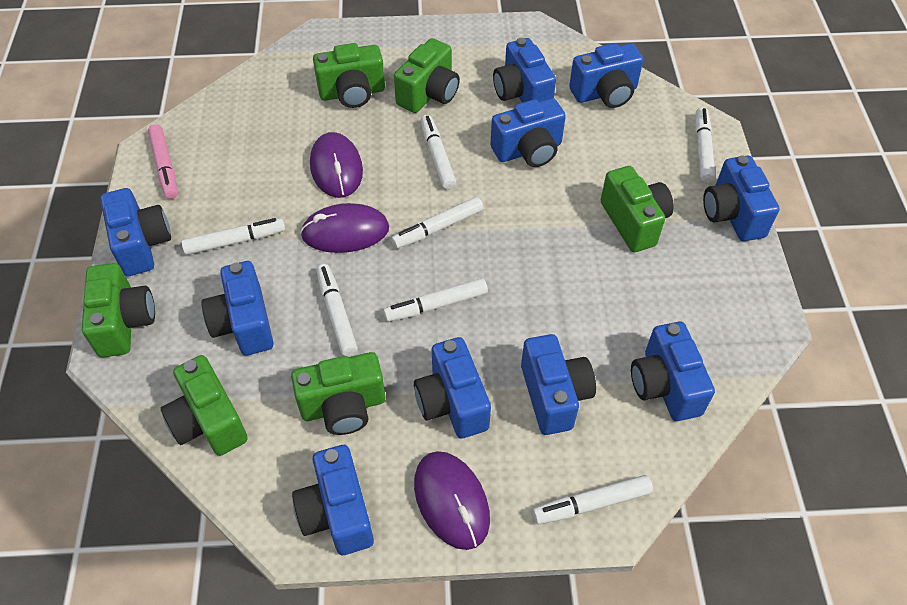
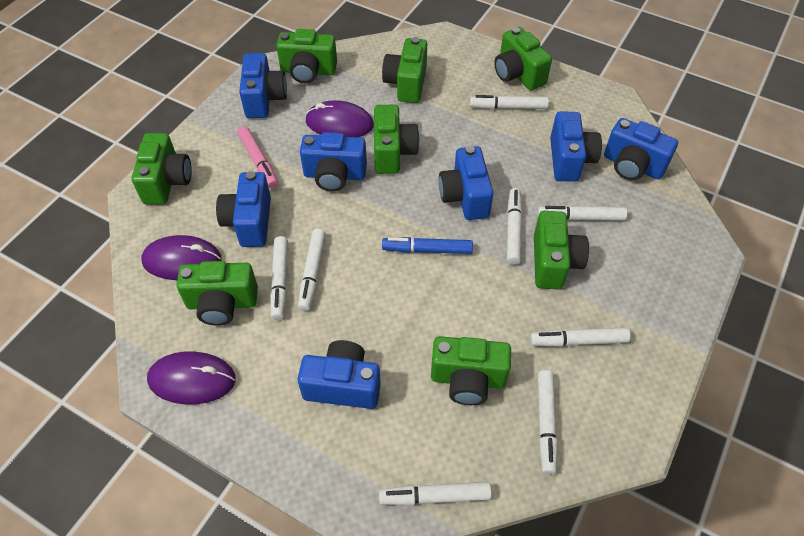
blue camera: [100,188,171,276] [201,261,274,356] [292,445,374,555] [414,337,491,439] [491,98,566,167] [493,38,556,103] [521,334,596,435] [569,43,643,108] [631,322,715,421] [703,155,780,241] = 10 -> [216,171,271,247] [239,53,287,118] [297,340,381,409] [300,132,367,192] [439,146,493,220] [550,111,602,182] [604,118,678,180] = 7
blue marker: none = 0 -> [382,237,473,254] = 1
green camera: [82,263,155,358] [161,355,248,456] [291,352,385,435] [313,43,385,108] [394,38,460,113] [601,166,674,252] = 6 -> [132,133,192,205] [177,261,258,326] [276,29,337,83] [374,105,419,174] [382,37,427,103] [431,336,511,405] [494,27,552,91] [534,211,589,289] = 8
white marker: [181,218,285,255] [316,264,358,356] [383,278,488,322] [391,197,483,249] [421,115,457,190] [532,475,653,524] [695,107,716,183] = 7 -> [270,236,288,320] [298,229,326,311] [379,482,492,505] [470,95,549,109] [507,188,522,265] [530,327,630,347] [537,205,627,221] [538,370,558,474] = 8

